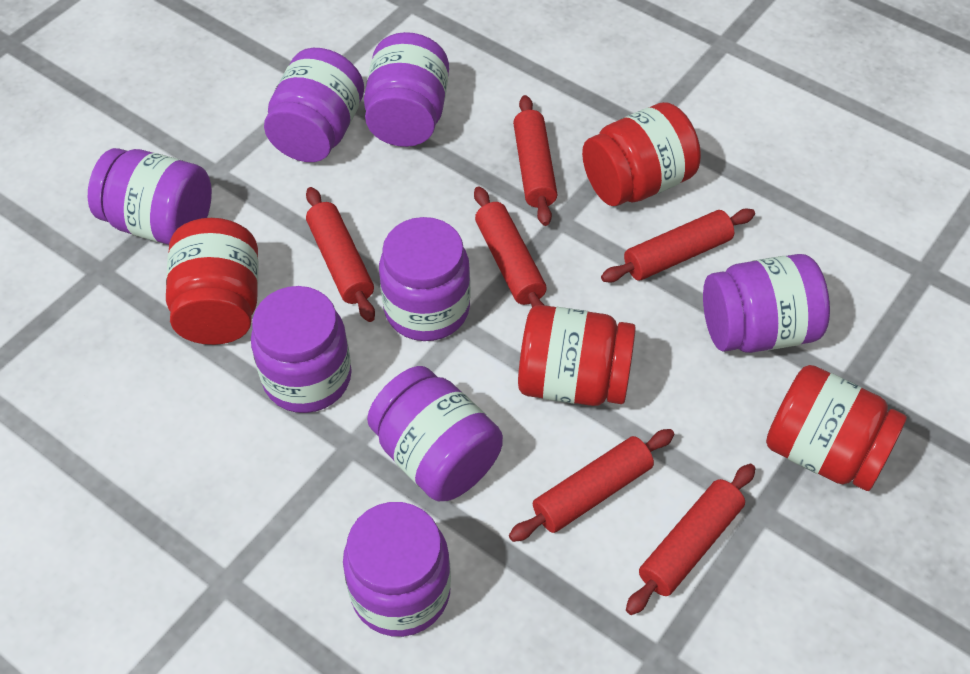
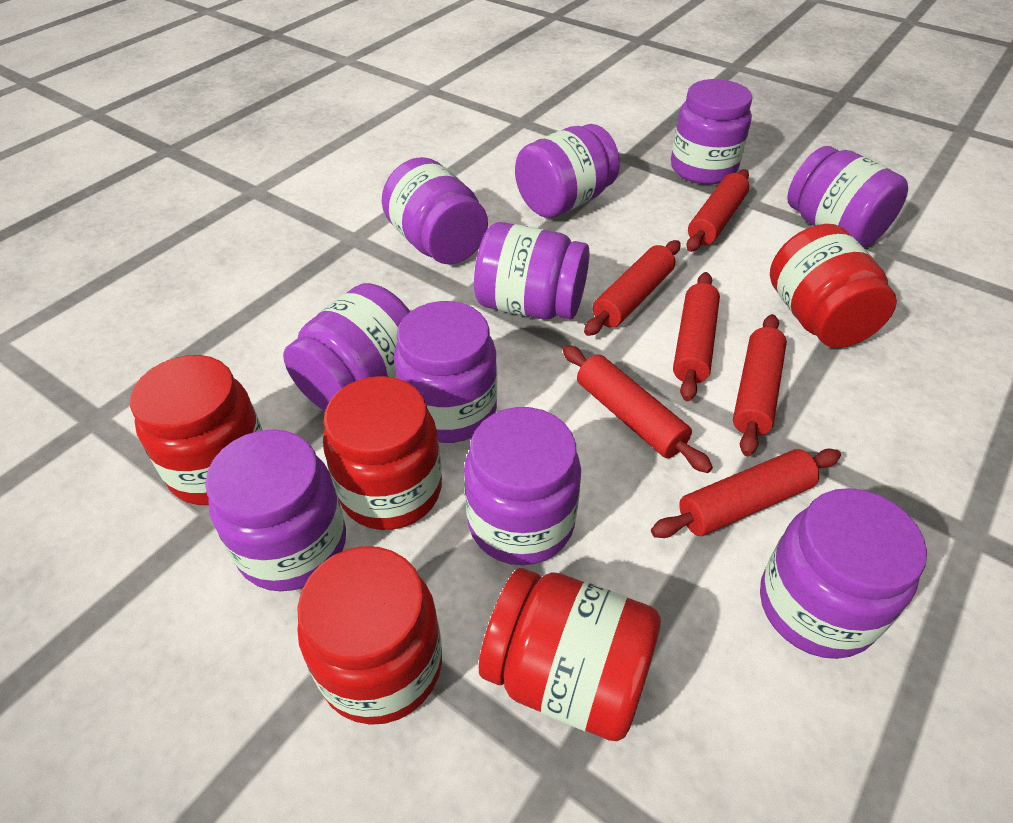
purple jar: [88,148,212,245] [251,286,352,413] [264,48,364,162] [343,502,451,637] [364,32,449,147] [367,366,503,501] [379,217,471,341] [703,254,830,353] = 8 -> [205,429,346,591] [283,283,410,411] [382,157,488,264] [394,301,497,443] [464,407,581,565] [474,222,590,319] [515,124,620,218] [671,79,752,184] [760,488,927,659] [787,146,908,248] = 10
red jar: [166,218,259,345] [518,305,636,406] [582,102,701,206] [766,365,907,491] = 4 -> [130,355,262,505] [297,546,442,725] [323,376,442,530] [479,568,661,741] [770,224,897,348] = 5

